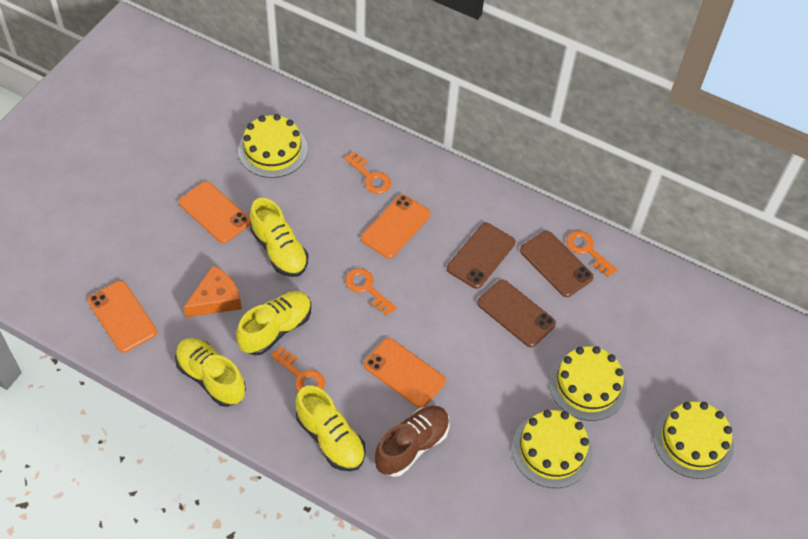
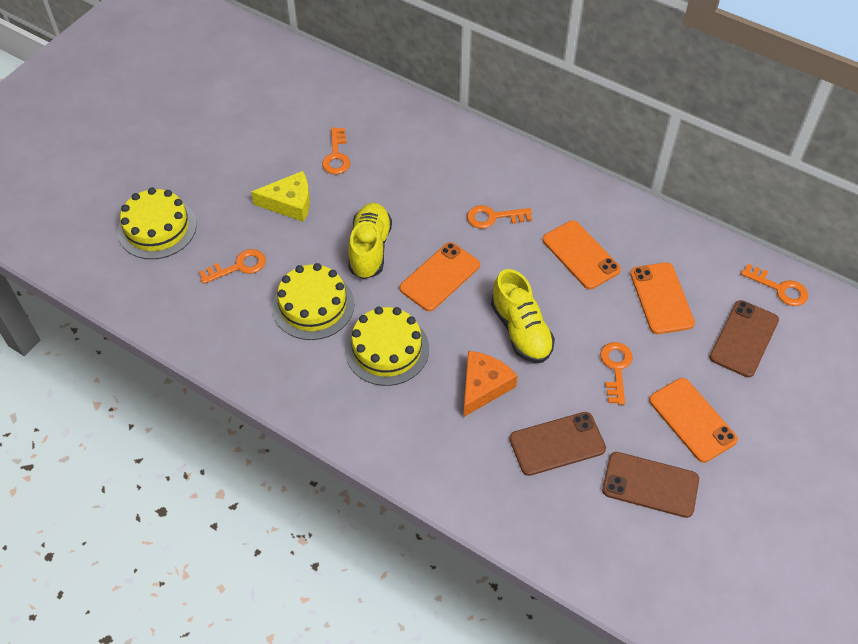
brown shoe: [375,406,449,477] = 1 -> none = 0
orange key: [271,346,325,392] [344,152,391,194] [345,268,397,316] [566,231,618,277] = 4 -> [199,249,266,284] [322,127,350,174] [467,205,532,229] [600,342,633,405] [741,264,808,306] = 5
yellow cake: [238,114,308,178] [512,410,593,488] [549,346,627,421] [653,402,734,479] = 4 -> [118,187,197,259] [272,263,354,340] [345,307,429,386] = 3
yellow cheese: none = 0 -> [251,171,310,222] = 1
yellow shoe: [175,338,246,407] [236,291,311,355] [250,198,308,277] [296,385,366,471] = 4 -> [348,203,392,279] [491,269,555,363] = 2

